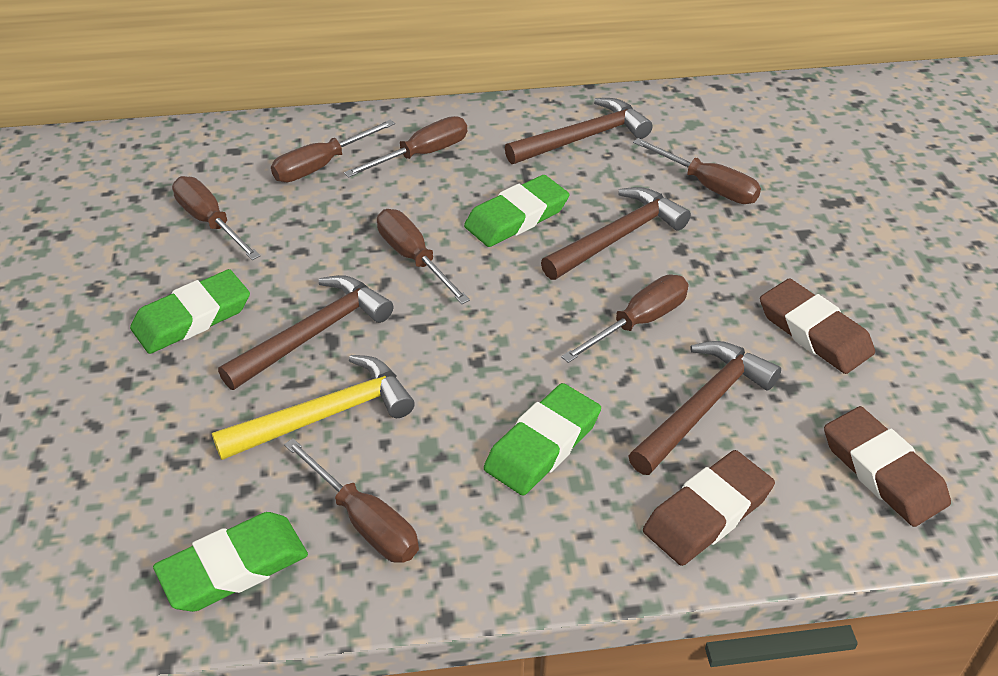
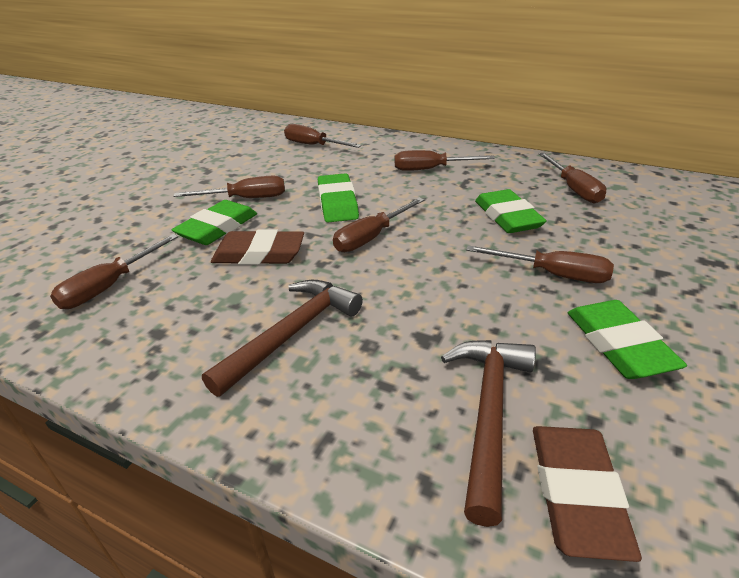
brown eraser: [643,450,775,566] [760,278,875,374] [824,406,951,527] = 3 -> [211,229,304,265] [533,426,642,562] = 2
brown hammer: [218,275,393,390] [505,98,653,164] [541,187,691,280] [629,341,781,475] = 4 -> [202,280,363,397] [441,340,536,527] = 2
yellow hammer: [212,355,415,460] = 1 -> none = 0

